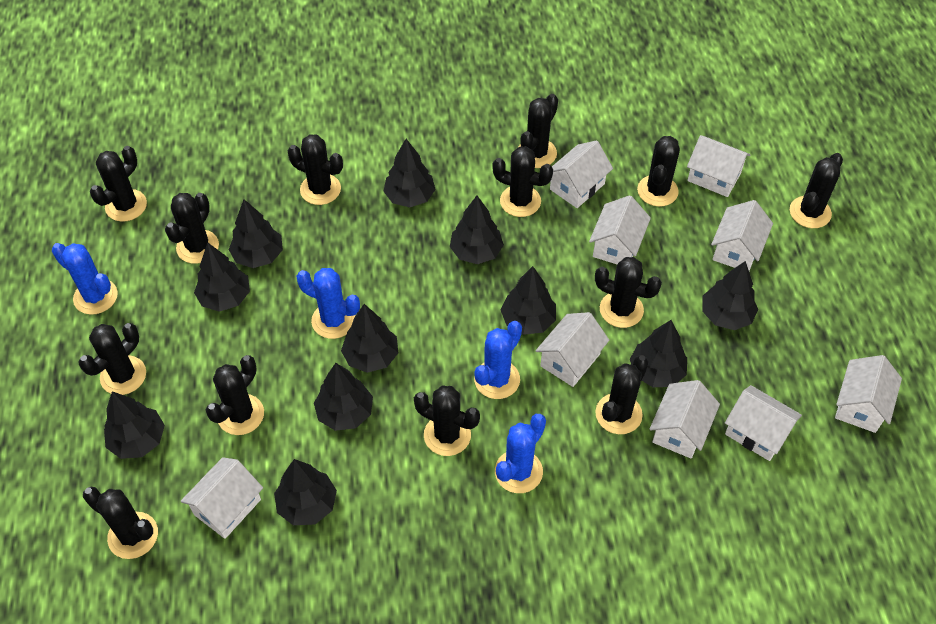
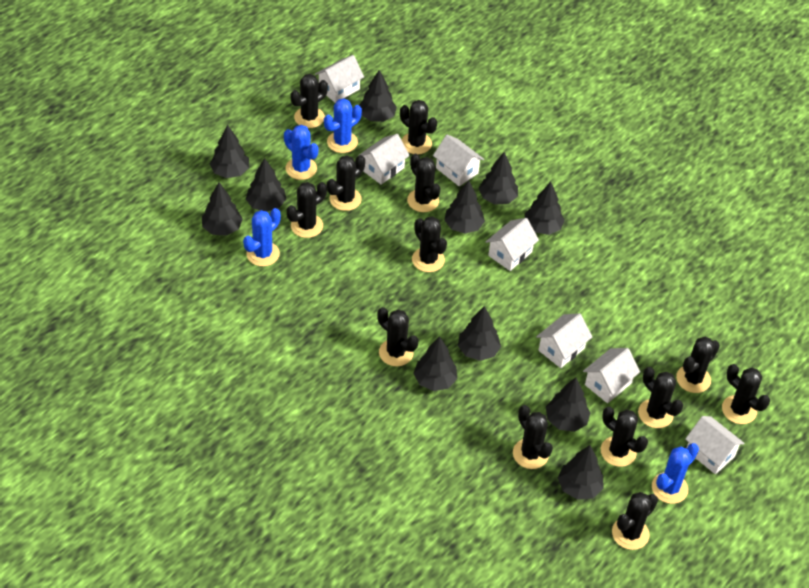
white house: [181,457,263,539] [536,312,609,387] [550,140,613,208] [589,195,651,264] [650,380,720,459] [687,135,751,197] [711,200,773,271] [725,385,802,461] [835,355,902,433] = 9 -> [315,55,364,103] [358,134,410,185] [433,134,484,186] [486,218,539,271] [536,313,592,368] [583,348,640,403] [685,416,745,474] = 7

